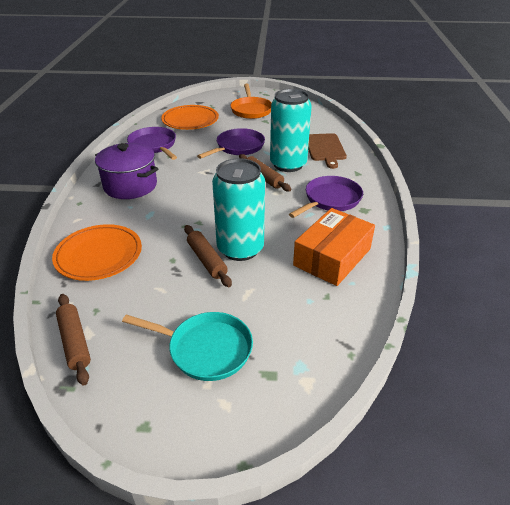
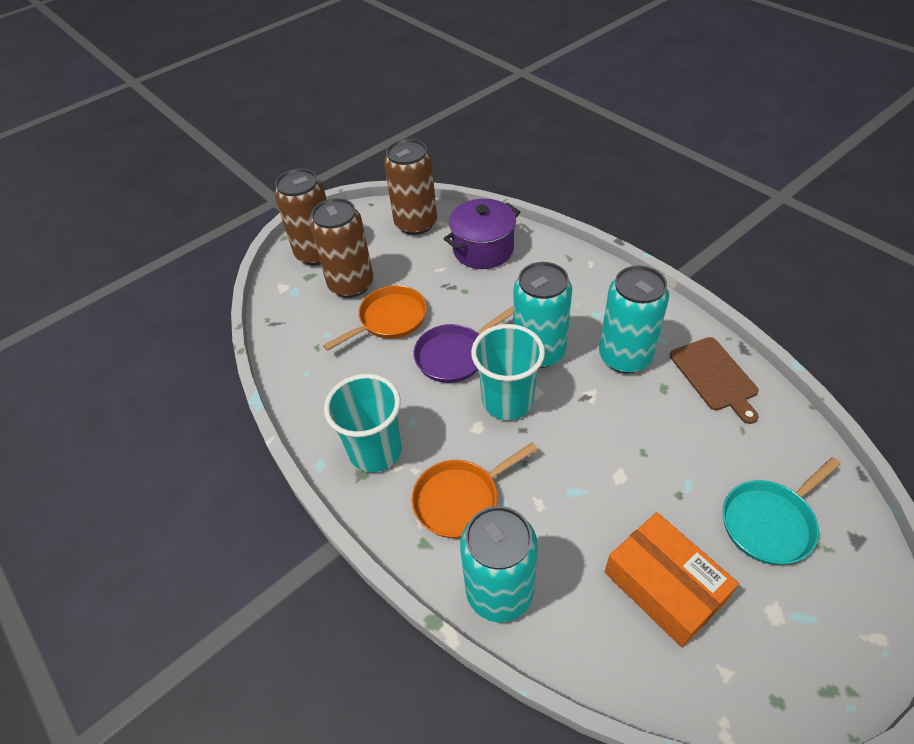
brown can: none = 0 -> [275,168,327,265] [310,198,373,298] [384,139,437,235] = 3
brown rolling pin: [56,294,91,386] [184,225,232,287] [239,154,291,192] = 3 -> none = 0
orange pan: [230,84,272,119] = 1 -> [323,285,427,351] [412,442,537,538] = 2
orange plate: [52,224,142,281] [161,105,219,130] = 2 -> none = 0
purple pan: [127,127,177,160] [197,128,265,159] [289,176,363,218] = 3 -> [413,306,513,383] = 1
turquoise can: [212,158,265,261] [270,89,312,172] = 2 -> [460,506,538,622] [513,262,572,368] [599,266,669,373] = 3
turquoise cup: none = 0 -> [324,374,402,472] [471,324,545,420] = 2

